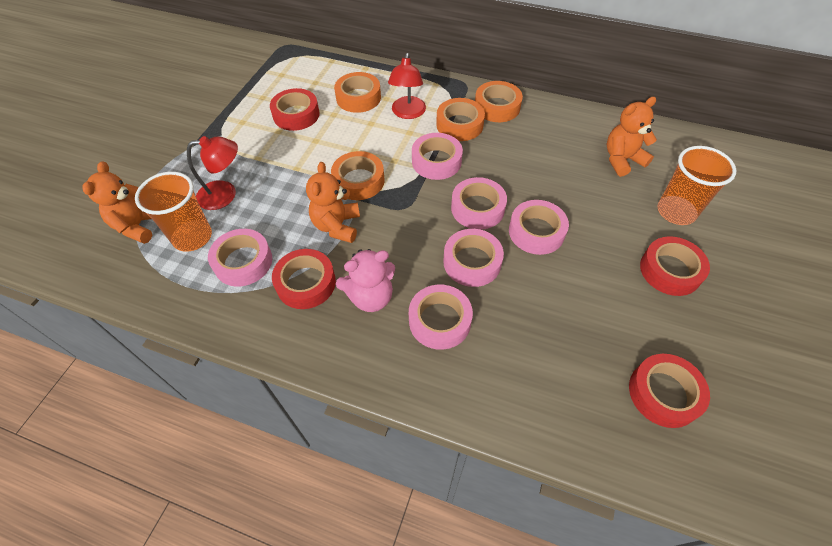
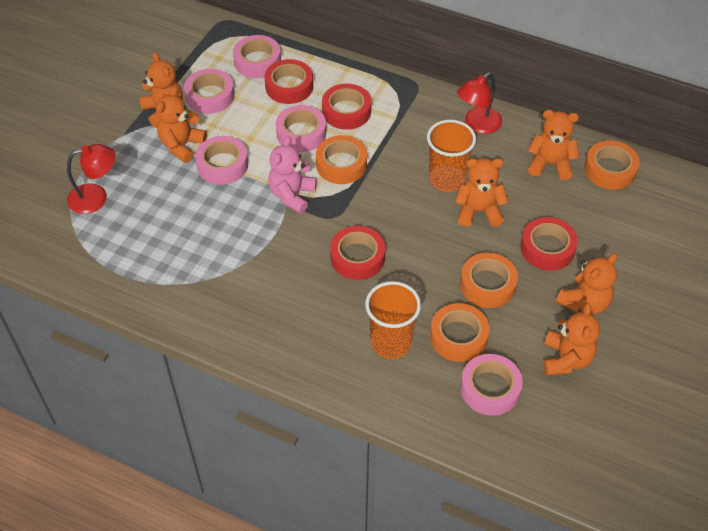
orange teddy bear: [83,161,152,244] [306,162,360,243] [607,97,657,177] = 3 -> [139,52,183,128] [156,86,207,163] [455,158,508,227] [528,110,579,180] [543,303,600,375] [556,253,618,314] = 6
pink tape: [208,229,272,287] [409,285,473,350] [412,133,463,180] [443,229,504,287] [451,177,507,230] [509,200,569,255] = 6 -> [184,69,234,114] [195,136,248,185] [233,35,281,78] [276,105,326,152] [460,354,523,416] = 5

